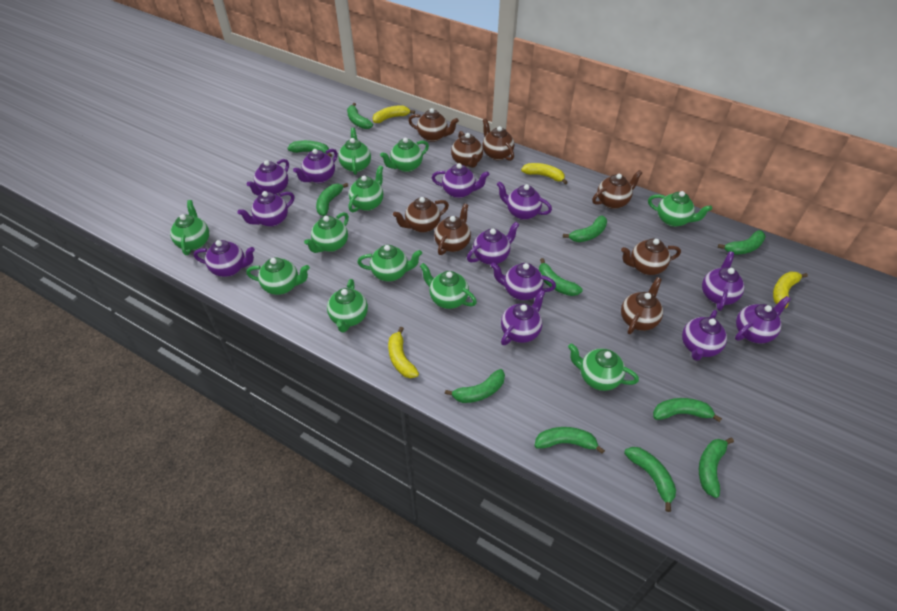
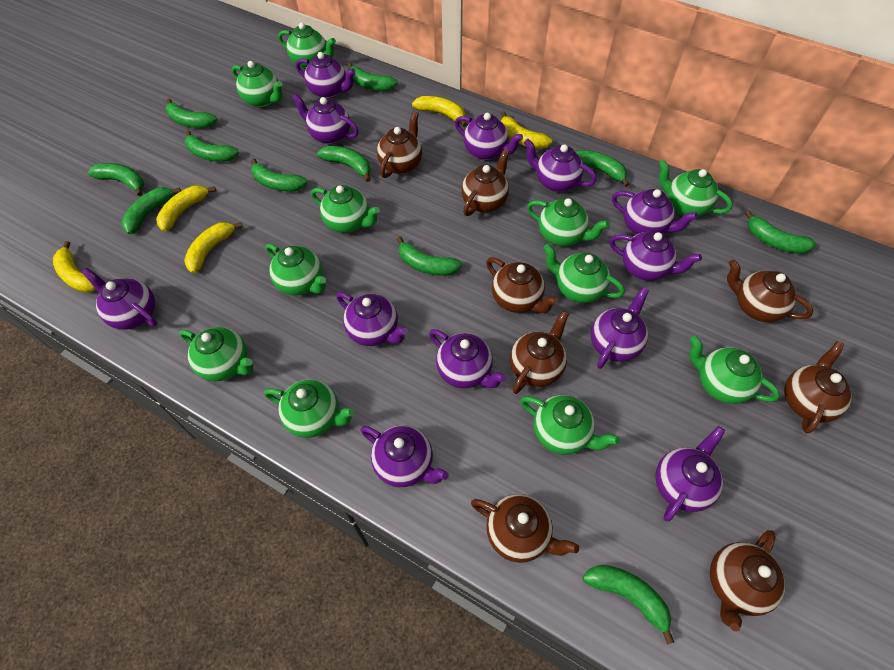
yellow banana: [373,105,415,123] [388,327,419,378] [521,163,568,185] [773,272,808,308] = 4 -> [53,241,96,293] [156,185,216,232] [184,222,243,273] [412,96,467,127] [501,111,552,149] = 5

